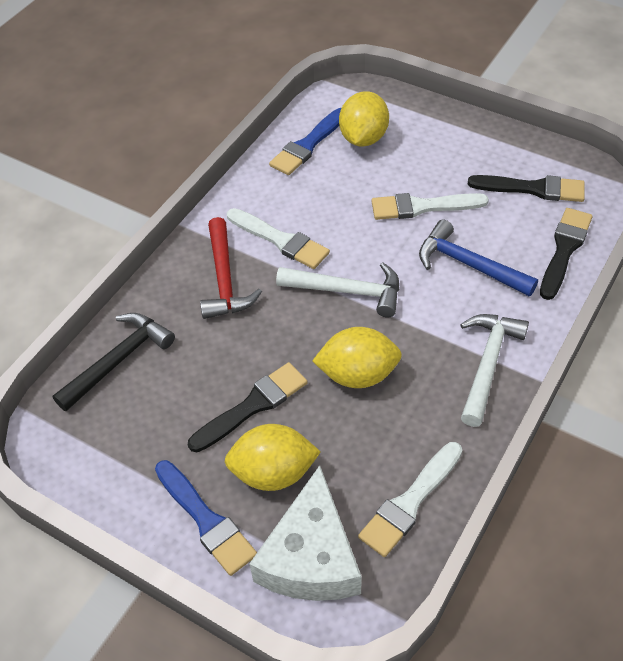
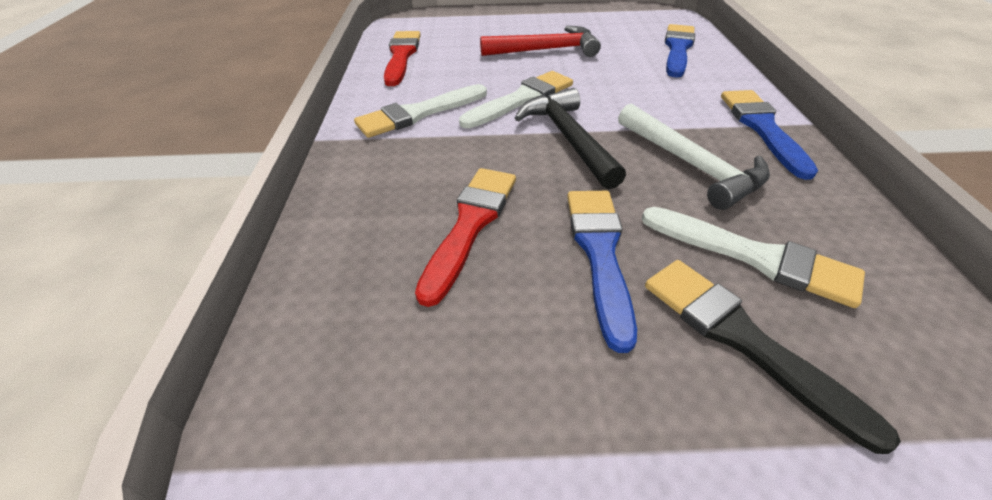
black brush: [188,362,308,452] [467,175,585,202] [540,208,592,300] = 3 -> [645,260,901,454] = 1
blue brush: [155,460,257,576] [269,108,341,175] = 2 -> [567,191,637,353] [665,24,695,78] [721,90,818,180] = 3
blue hammer: [419,219,538,297] = 1 -> none = 0
red brush: none = 0 -> [384,31,421,86] [415,168,516,307] = 2
white cheese: [249,465,361,601] = 1 -> none = 0
white hammer: [276,263,399,317] [460,314,529,427] = 2 -> [618,103,770,210] = 1
yellow lemon: [225,424,321,491] [312,327,402,388] [339,91,389,147] = 3 -> none = 0

